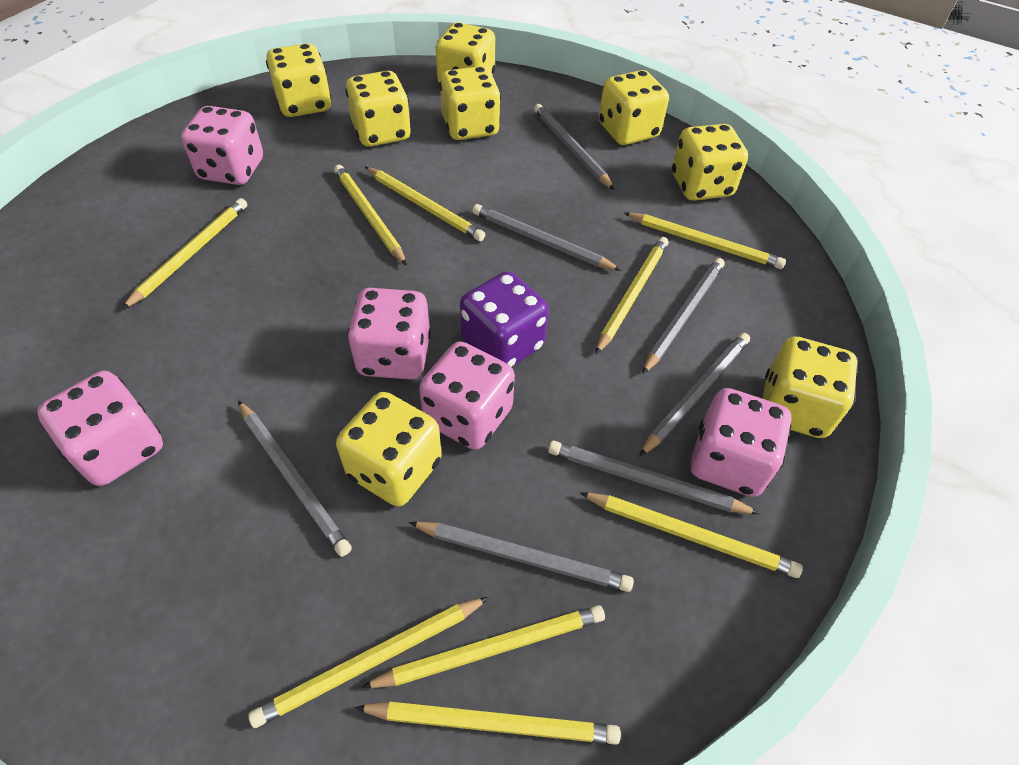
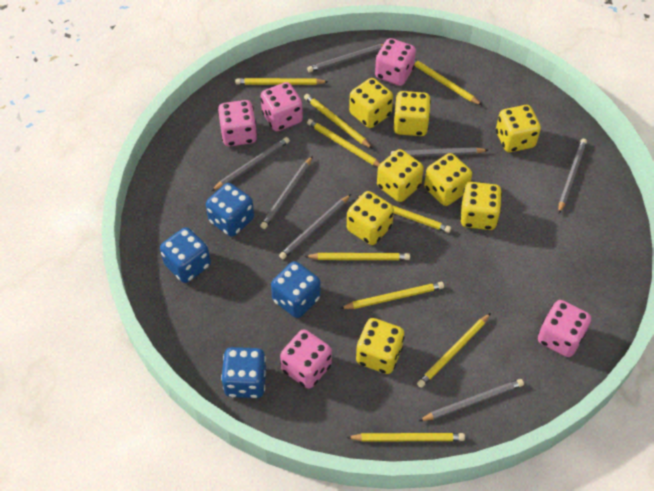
blue dice: none = 0 -> [160,227,211,283] [206,183,254,237] [221,347,266,398] [271,261,321,318] = 4
purple dice: [460,271,549,367] = 1 -> none = 0

